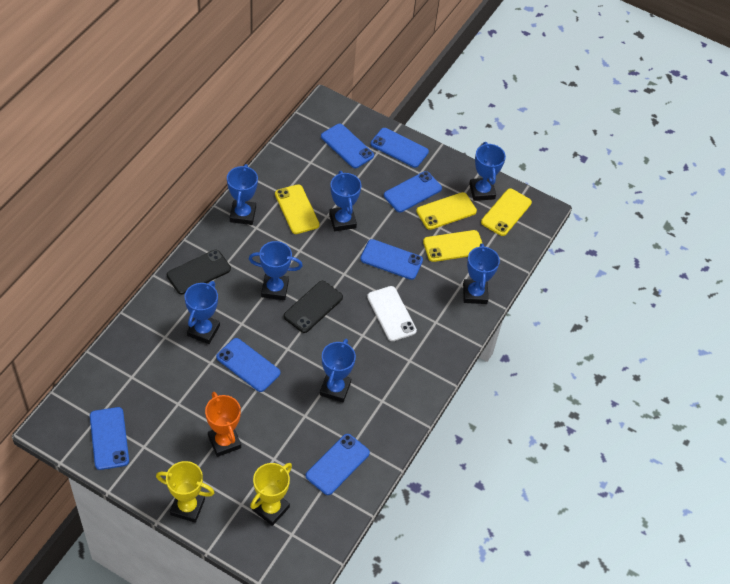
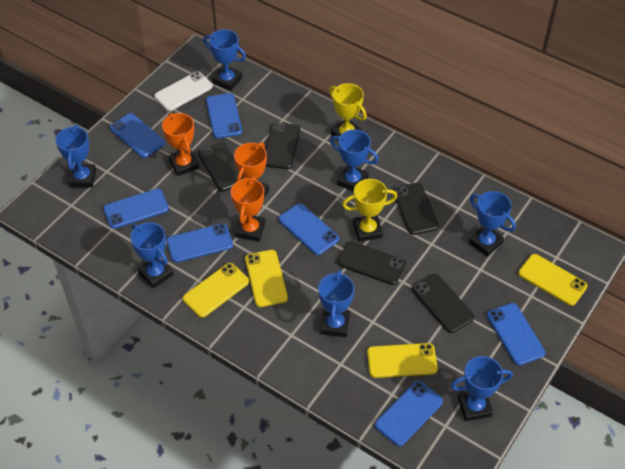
black phone: [167,250,231,295] [284,281,343,333] = 2 -> [198,142,243,192] [266,122,300,169] [338,241,406,285] [393,183,439,235] [412,274,474,333] = 5
orange trophy: [205,392,241,457] = 1 -> [162,113,199,176] [231,176,265,242] [234,142,269,197] = 3

